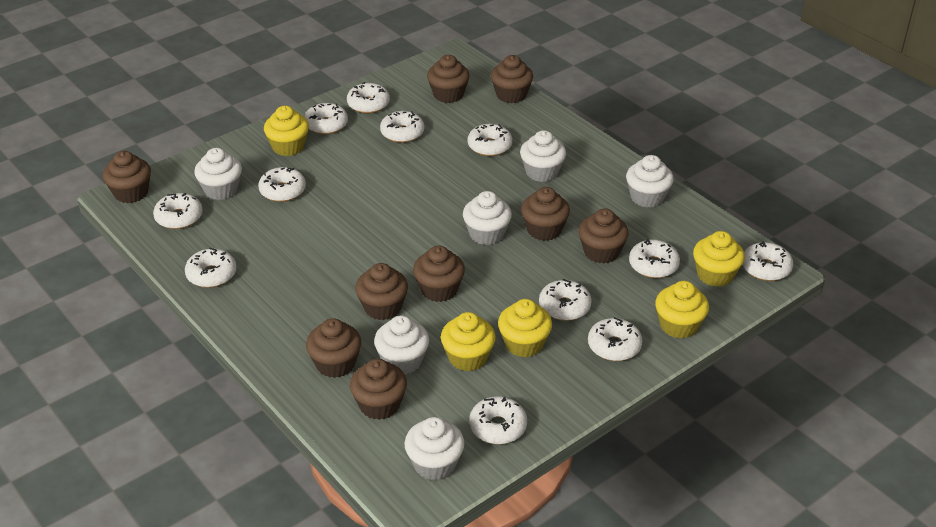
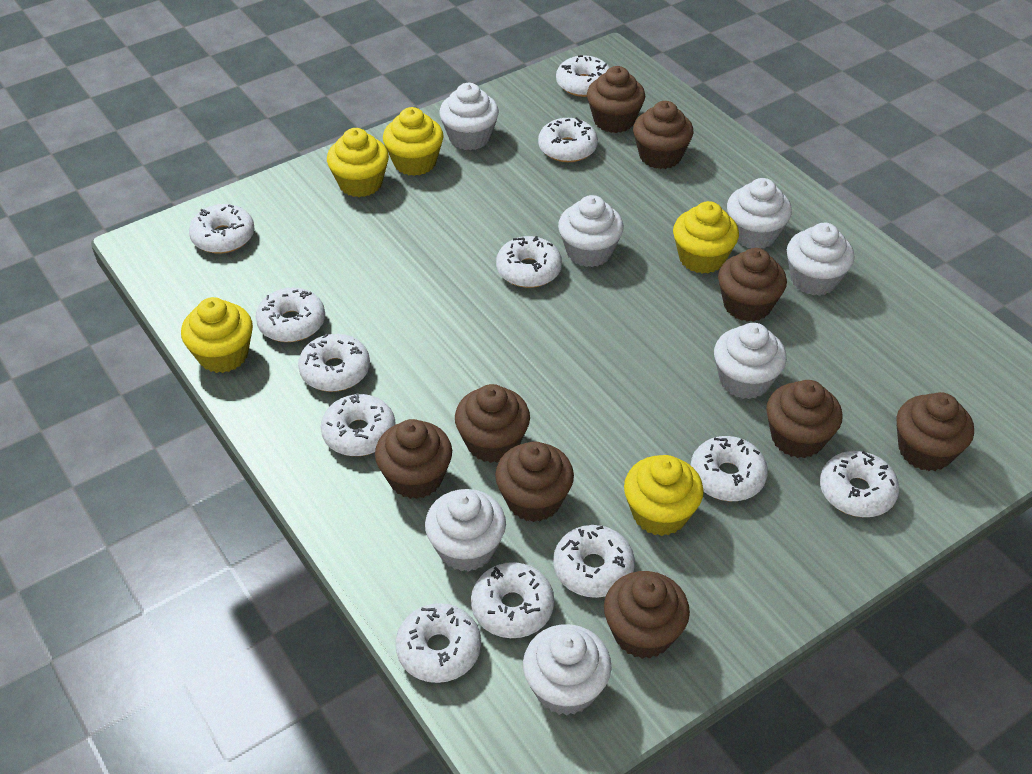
white cupcake: [194,148,242,200] [374,316,429,375] [404,417,465,480] [463,191,512,245] [520,130,566,182] [626,155,674,208] = 6 -> [425,489,506,572] [439,83,499,150] [523,624,612,715] [558,195,624,267] [714,323,787,399] [727,178,792,249] [787,223,854,296] = 7

